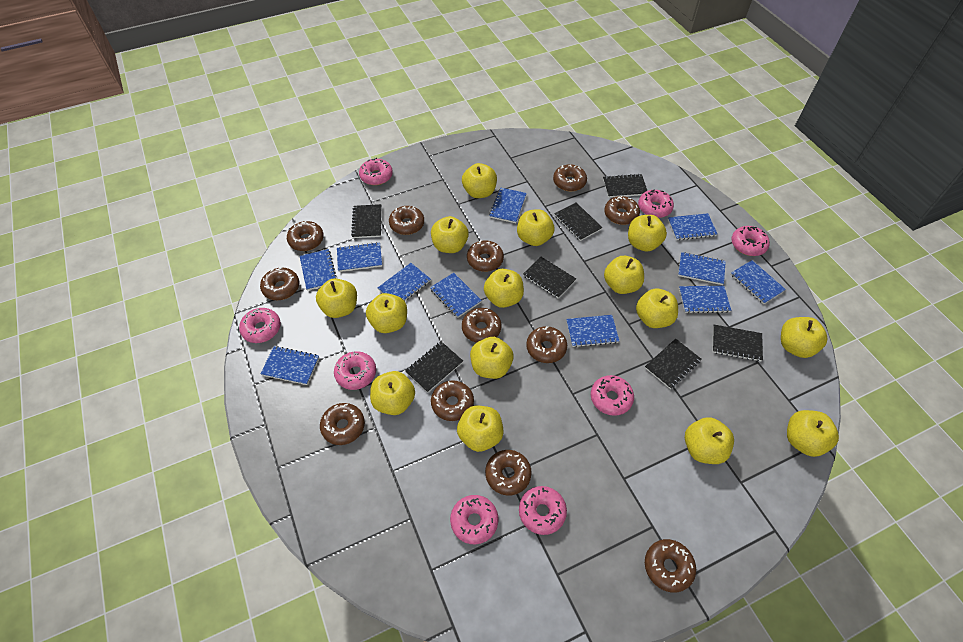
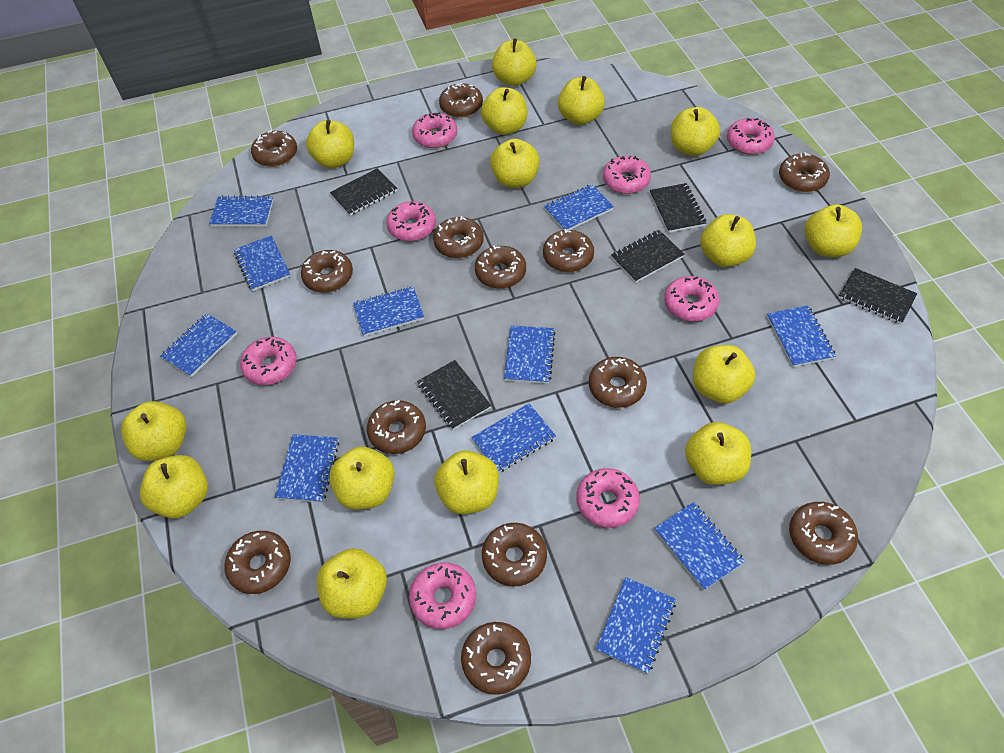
black notebook: [351,204,381,238] [405,341,463,393] [523,257,576,298] [554,203,603,241] [603,174,648,198] [645,339,701,389] [712,325,763,362] = 7 -> [330,168,397,216] [417,360,491,430] [611,230,685,283] [650,183,706,233] [839,268,917,324] = 5
brown donut: [260,267,299,300] [287,221,324,251] [320,403,365,445] [389,206,424,235] [431,380,474,421] [462,308,502,343] [467,240,504,272] [485,450,532,495] [526,326,567,363] [553,164,587,191] [604,196,640,225] [645,539,696,593] = 12 -> [224,531,291,594] [251,131,297,167] [301,250,353,293] [367,400,426,454] [433,216,484,258] [439,83,483,118] [461,622,531,695] [475,246,526,289] [482,523,547,586] [543,229,594,272] [589,357,647,408] [779,152,830,192] [789,502,858,565] = 13

